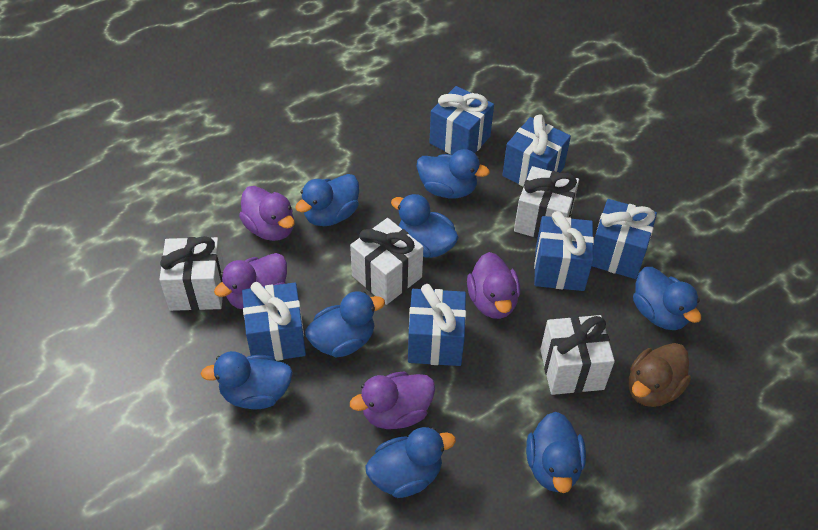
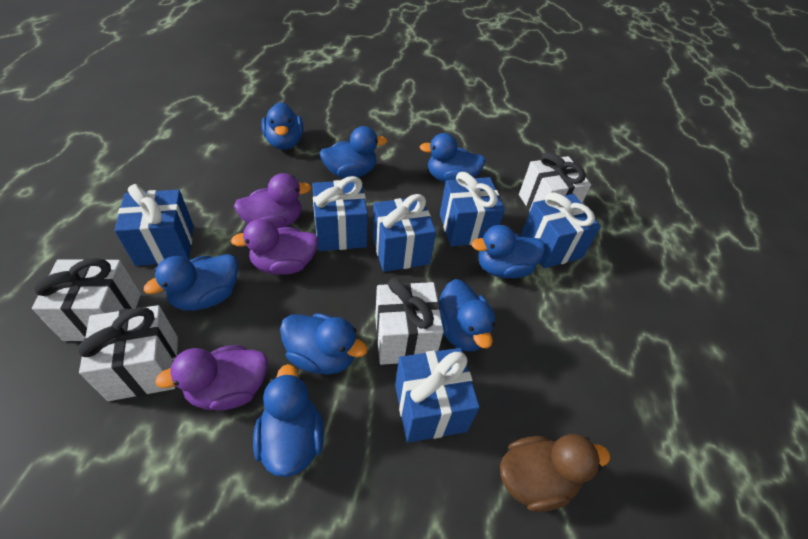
purple duck: [214,253,287,309] [239,186,295,241] [350,372,435,429] [467,252,520,319] = 4 -> [155,345,268,411] [231,219,318,275] [234,173,311,228] = 3

